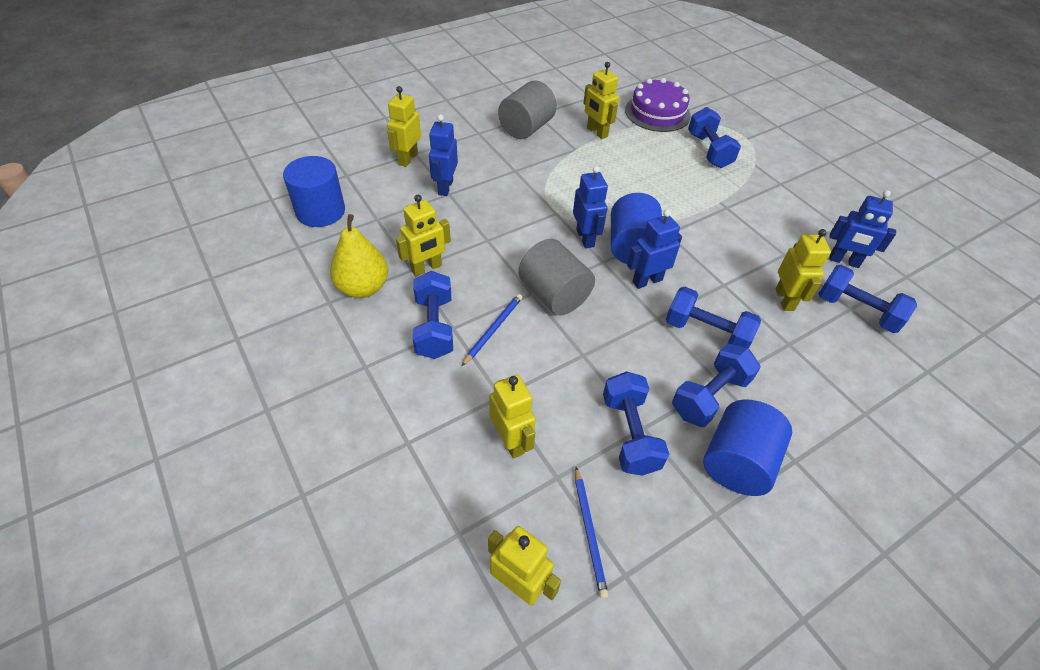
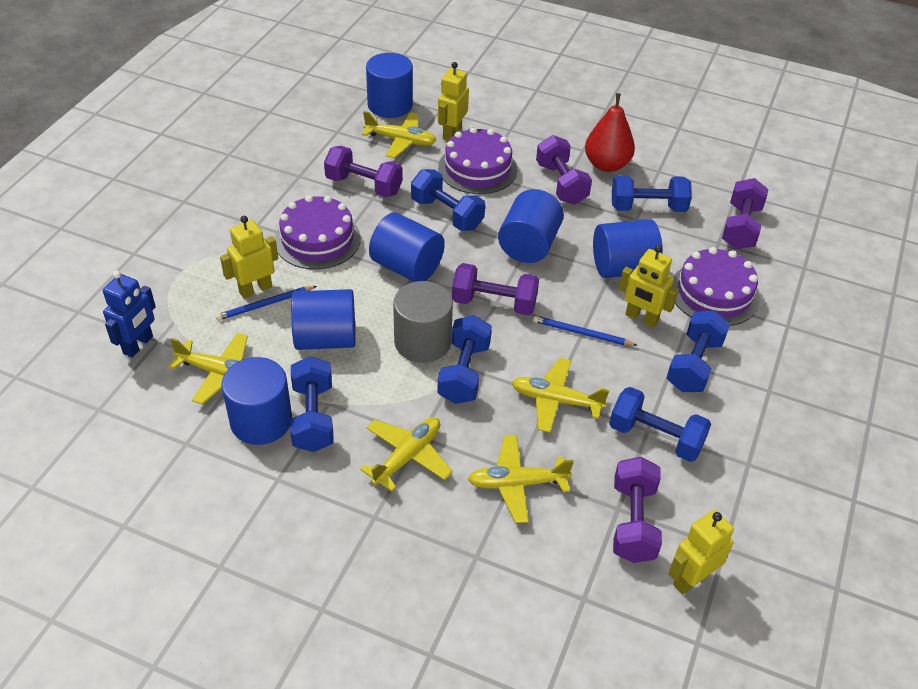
blue cylinder: [283,156,345,227] [611,193,662,264] [703,400,792,496] = 3 -> [221,357,292,445] [291,289,356,350] [366,53,413,118] [369,212,445,282] [498,189,564,263] [593,219,663,278] = 6
blue robot: [429,114,458,196] [573,166,608,248] [627,209,682,289] [829,190,896,268] = 4 -> [103,271,156,358] = 1
grey cylinder: [498,80,557,139] [518,239,595,315] = 2 -> [393,281,453,363] = 1
purple cake: [625,78,691,132] = 1 -> [275,195,361,270] [438,127,517,194] [672,247,760,326] = 3
purple dumbbell: none = 0 -> [324,146,403,197] [452,263,539,315] [536,135,592,204] [613,457,662,563] [722,178,768,250] = 5
red pear: none = 0 -> [585,93,635,172] = 1
yellow pear: [330,214,388,298] = 1 -> none = 0
yellow plane: none = 0 -> [168,333,248,405] [360,417,453,492] [362,111,436,158] [468,436,574,523] [512,358,609,433] = 5
yellow robot: [387,86,421,167] [396,195,451,276] [488,526,561,606] [489,375,536,459] [583,62,619,139] [775,229,831,311] = 6 -> [220,216,278,299] [438,62,469,141] [619,245,678,328] [669,510,734,595] = 4

